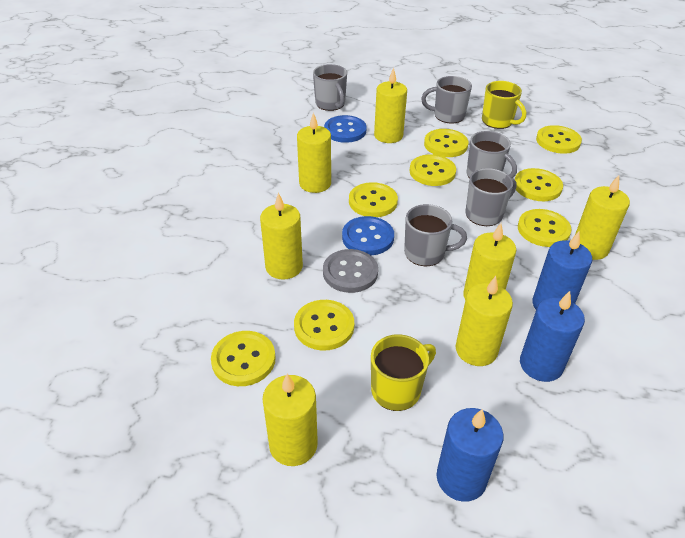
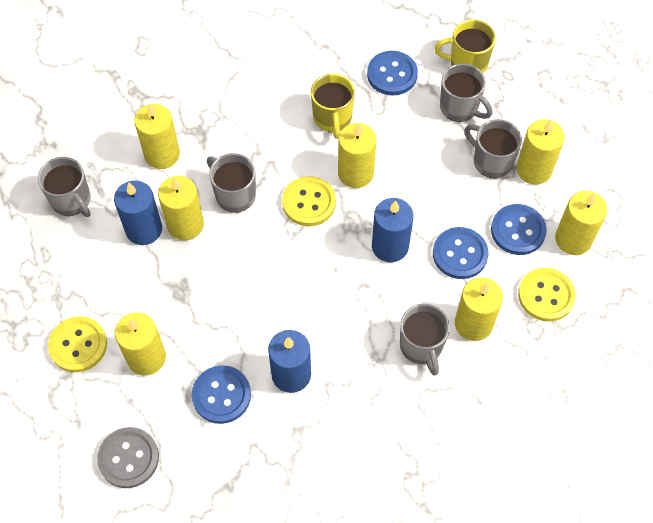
blue button: [324,115,366,143] [342,216,394,255] = 2 -> [192,365,251,424] [367,51,418,95] [433,227,488,279] [491,204,547,255] = 4
yellow button: [211,331,276,386] [294,300,354,351] [349,182,398,217] [410,154,456,186] [424,129,468,157] [515,168,563,201] [518,209,572,247] [536,125,582,154] = 8 -> [48,316,107,372] [282,176,336,226] [518,268,576,322] = 3

